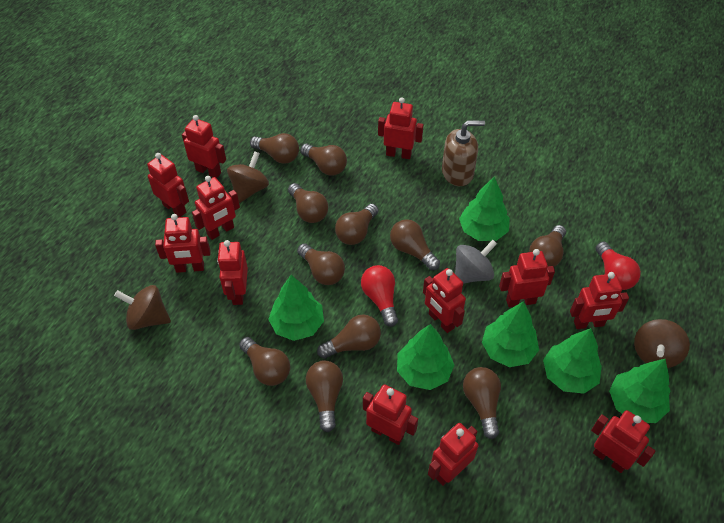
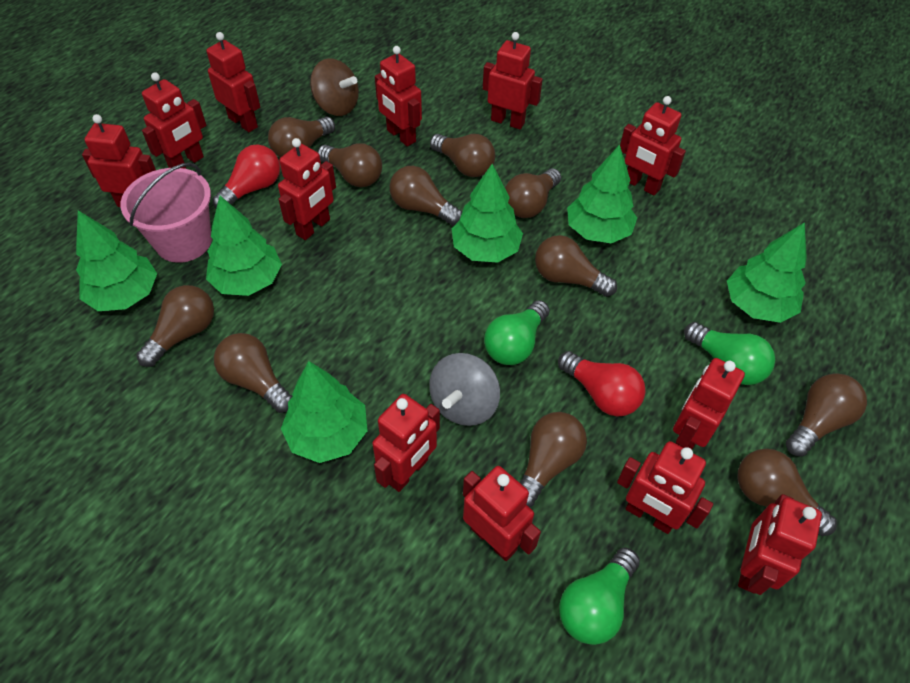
brown soap dispenser: [442,120,485,186] = 1 -> none = 0
brown spinning top: [114,285,171,330] [227,151,269,203] [634,319,690,368] = 3 -> [310,58,359,116] = 1
green light bulb: none = 0 -> [484,300,550,365] [559,547,640,645] [684,322,775,385] = 3
pink bucket: none = 0 -> [120,163,212,263] = 1

